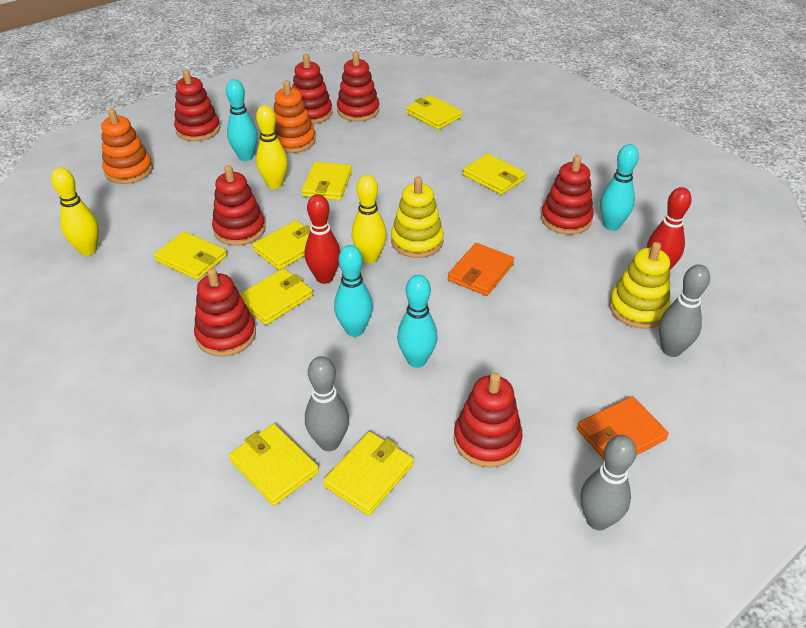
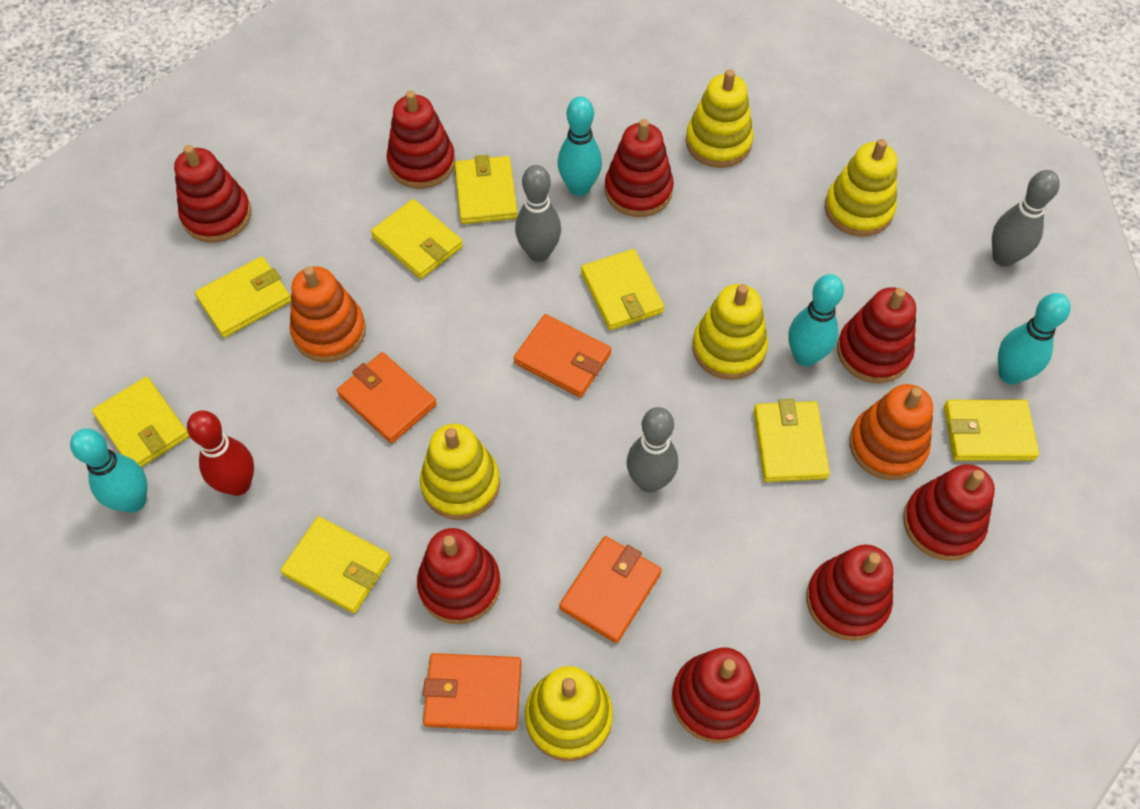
orange wallet: [448,243,514,296] [577,396,669,460] = 2 -> [337,352,437,443] [423,653,522,731] [514,314,612,397] [559,536,662,643] = 4
red bowling pin: [305,194,340,284] [647,187,692,270] = 2 -> [187,410,254,496] = 1
red stacking toy: [174,70,220,141] [194,268,256,357] [212,165,266,246] [292,54,333,124] [337,52,379,121] [454,373,523,468] [541,155,594,235] = 7 -> [174,145,251,243] [386,91,455,189] [417,528,501,624] [605,119,674,217] [671,647,760,743] [806,545,894,641] [837,287,916,383] [903,464,995,561] = 8
yellow bowling pin: [51,167,99,256] [256,105,288,189] [352,175,387,263] = 3 -> none = 0
yellow stacking toy: [391,176,444,258] [609,242,670,329] = 2 -> [420,424,500,520] [525,666,613,761] [686,69,754,168] [692,284,768,380] [825,139,897,237] = 5

